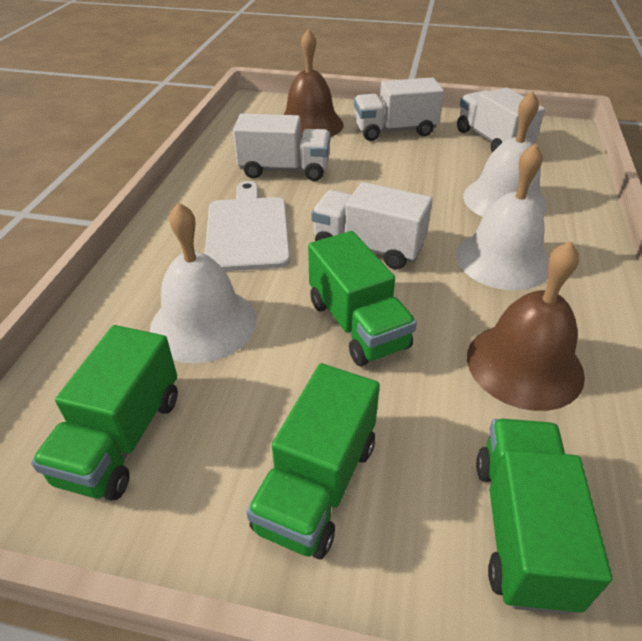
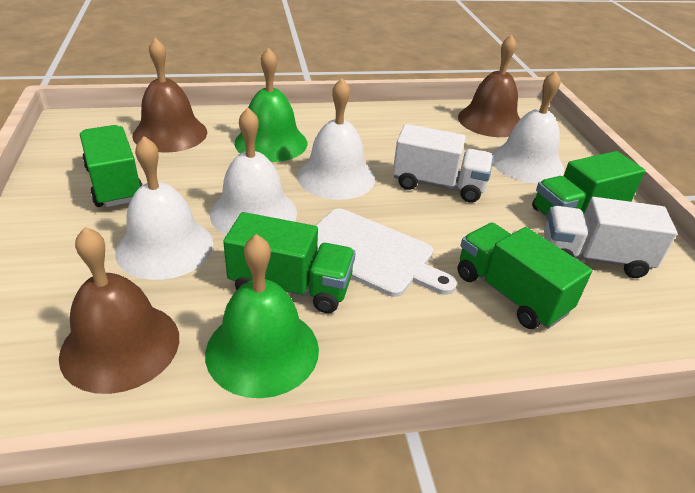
brown bell: [283,28,344,138] [467,241,585,411] = 2 -> [59,227,179,394] [132,38,207,153] [458,35,520,137] = 3
green bell: none = 0 -> [205,234,319,398] [234,47,307,162] = 2
white bell: [150,202,256,363] [456,143,549,290] [463,91,547,217] = 3 -> [115,136,213,280] [210,108,297,235] [297,78,375,200] [492,71,564,184] = 4
white truck: [233,113,330,181] [311,182,433,269] [354,77,444,141] [457,88,545,153] = 4 -> [393,124,493,203] [544,197,677,278] = 2

